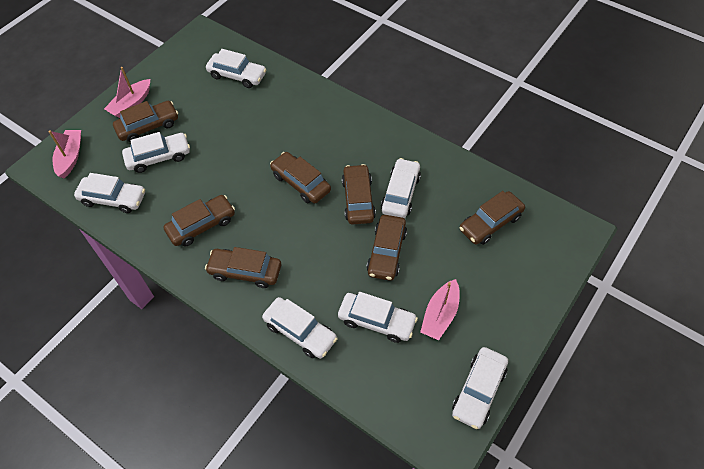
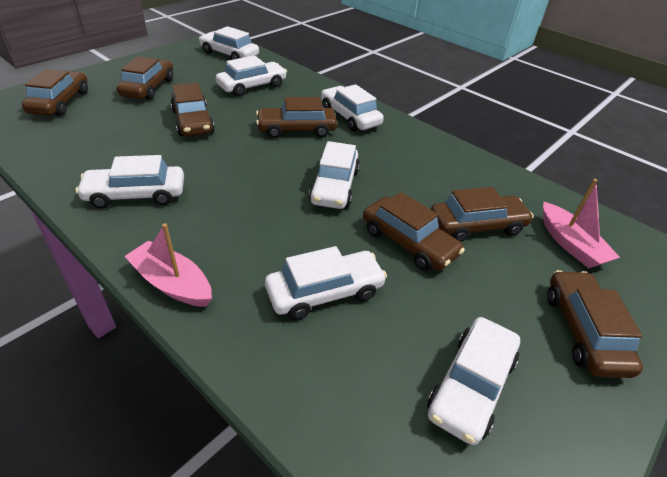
pink boat: [48,130,81,178] [104,67,150,118] [420,279,459,340] = 3 -> [124,223,212,307] [543,179,620,268] = 2

